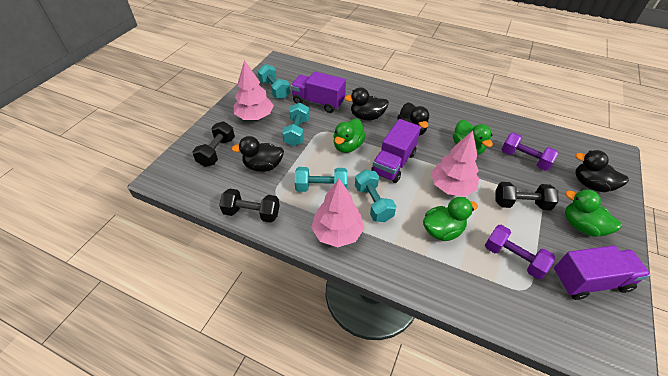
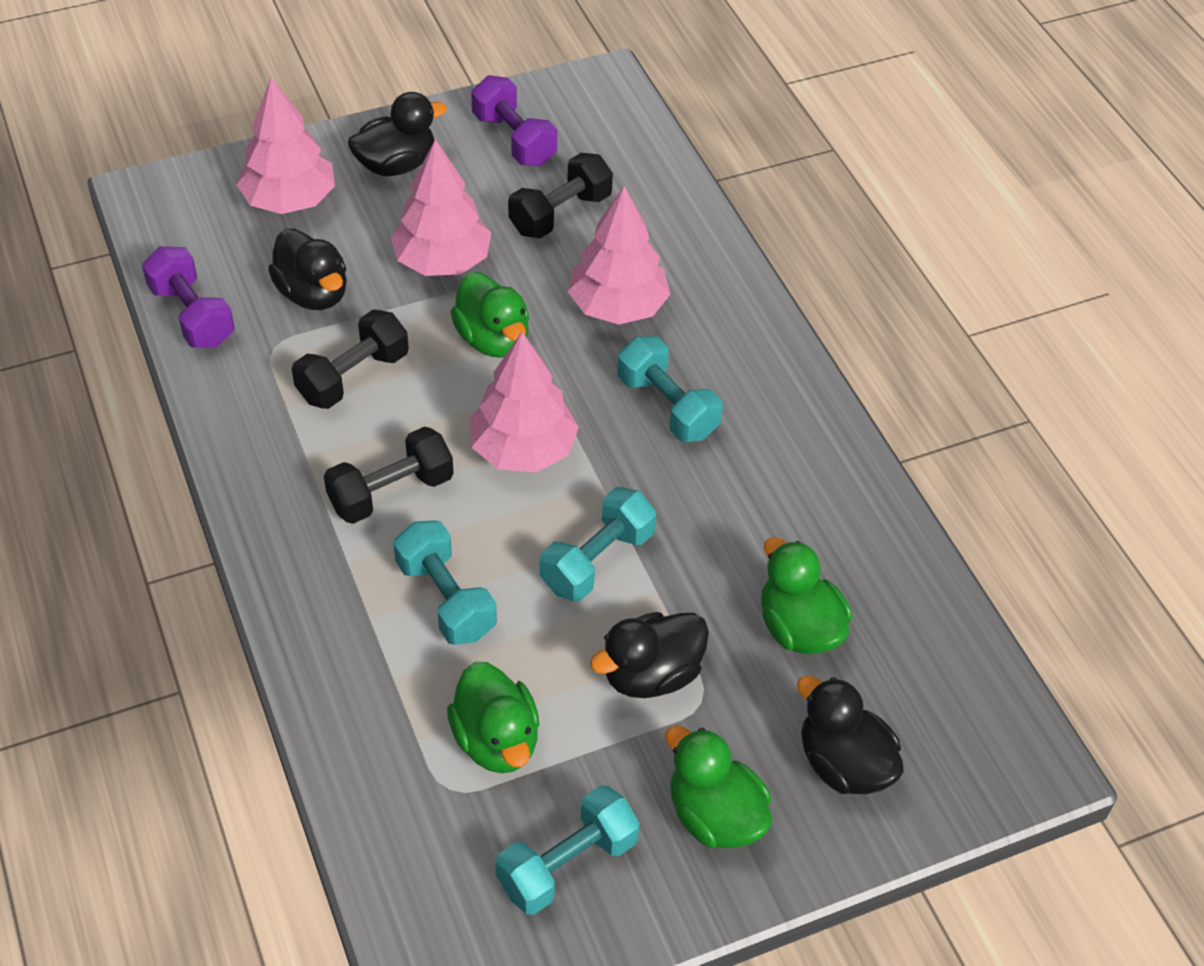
pink tree: [234,60,274,120] [311,179,364,247] [431,131,479,196] = 3 -> [236,77,335,214] [391,139,491,276] [470,332,579,472] [567,186,670,325] = 4
purple truck: [291,71,346,113] [371,119,421,183] [554,245,650,300] = 3 -> none = 0

